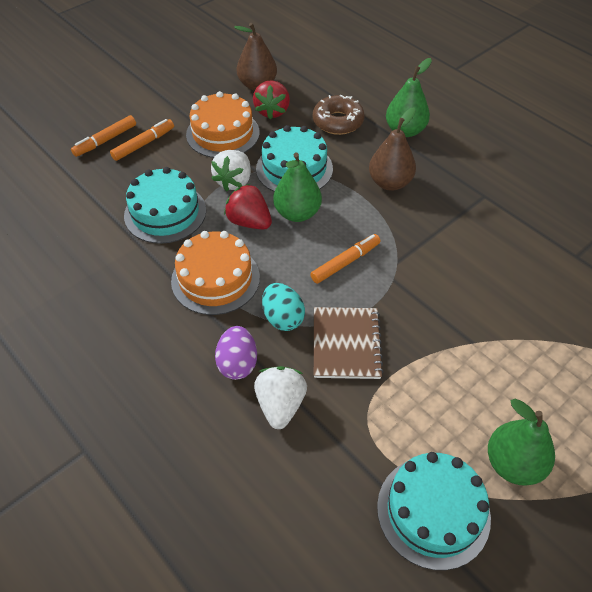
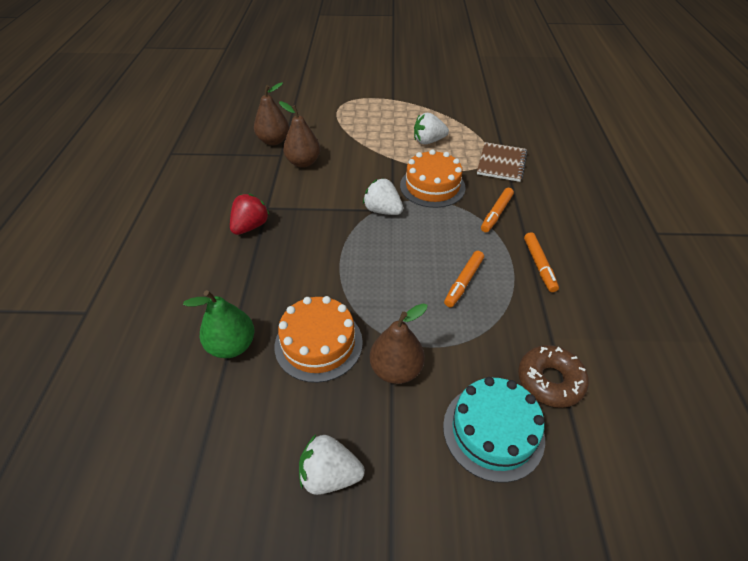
brown pear: [234,23,277,91] [369,107,416,191] = 2 -> [254,82,289,145] [279,101,320,168] [370,303,428,384] = 3
green pear: [273,152,322,222] [386,58,432,137] [488,399,555,486] = 3 -> [183,290,254,358] = 1
purple egg: [215,326,257,380] = 1 -> none = 0
red strawberry: [224,183,272,229] [253,80,290,119] = 2 -> [230,194,270,235] = 1
turquoise cake: [124,167,206,244] [256,125,333,192] [377,452,491,570] = 3 -> [443,377,545,483] = 1
turquoise egg: [262,283,305,331] = 1 -> none = 0
white strawberry: [211,150,251,191] [254,366,307,429] = 2 -> [299,434,365,495] [363,178,403,215] [414,113,449,144] = 3

